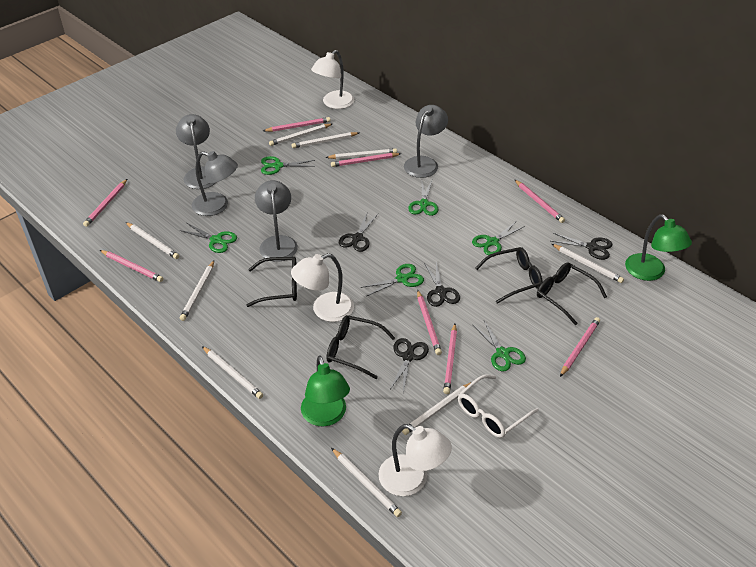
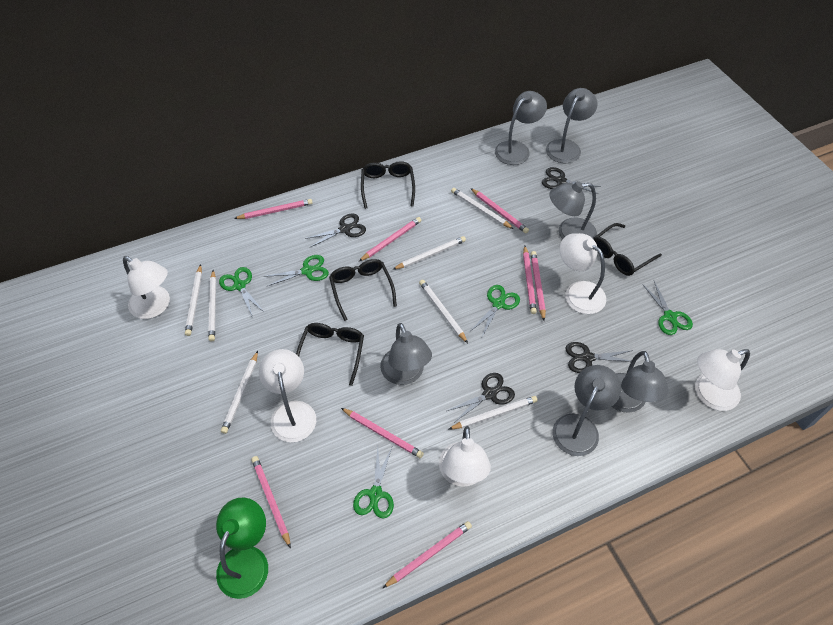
green lamp: [301,356,350,427] [625,214,692,281] = 2 -> [216,497,268,599] = 1
green scissors: [179,223,237,253] [261,156,315,175] [361,264,424,296] [408,179,439,216] [472,221,525,255] [472,320,526,371] = 6 -> [219,267,265,318] [264,255,329,286] [353,447,394,519] [472,285,520,337] [642,281,693,335] = 5
grey lamp: [176,114,215,189] [192,151,238,216] [255,180,298,262] [404,105,448,178] = 4 -> [380,323,432,385] [495,91,547,165] [546,88,598,163] [549,181,597,239] [552,365,621,456] [612,351,669,413] = 6
white glasses: [458,375,539,438] = 1 -> none = 0
white lamp: [291,253,354,322] [311,50,354,109] [378,424,452,496] = 3 -> [123,256,170,319] [259,349,316,442] [439,426,491,487] [560,233,606,314] [695,349,750,411] = 5
white pencil: [126,222,179,259] [180,261,214,321] [202,346,263,399] [269,124,332,146] [292,132,359,148] [325,148,397,159] [331,448,402,517] [402,382,472,435] [552,244,624,283] = 9 -> [185,264,202,336] [208,270,216,341] [221,351,258,434] [392,236,466,270] [419,280,468,343] [449,396,538,429] [451,188,513,229] = 7

